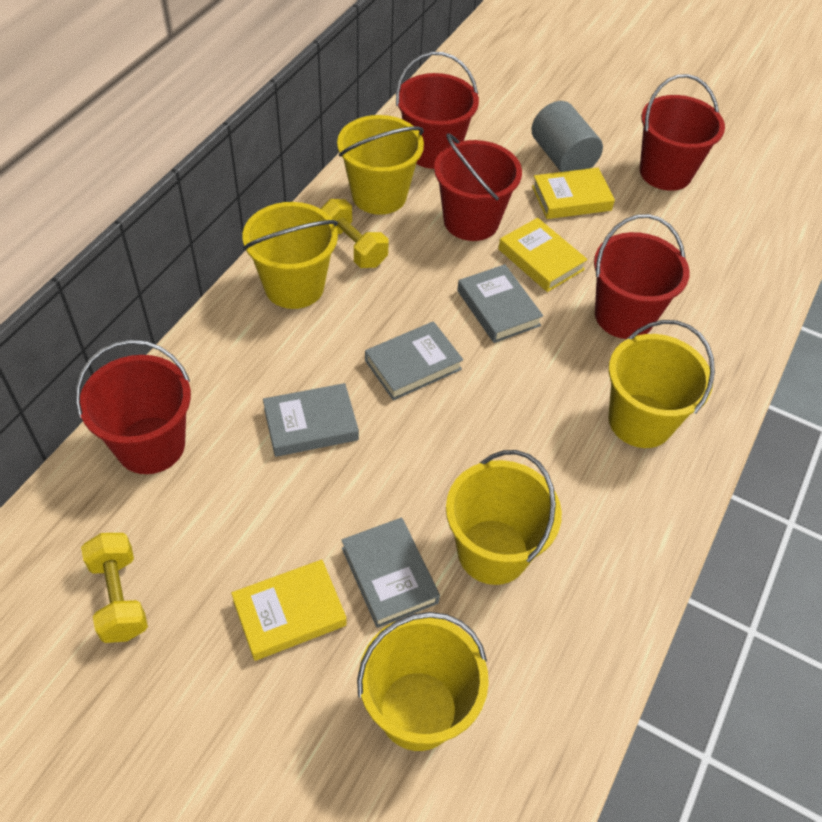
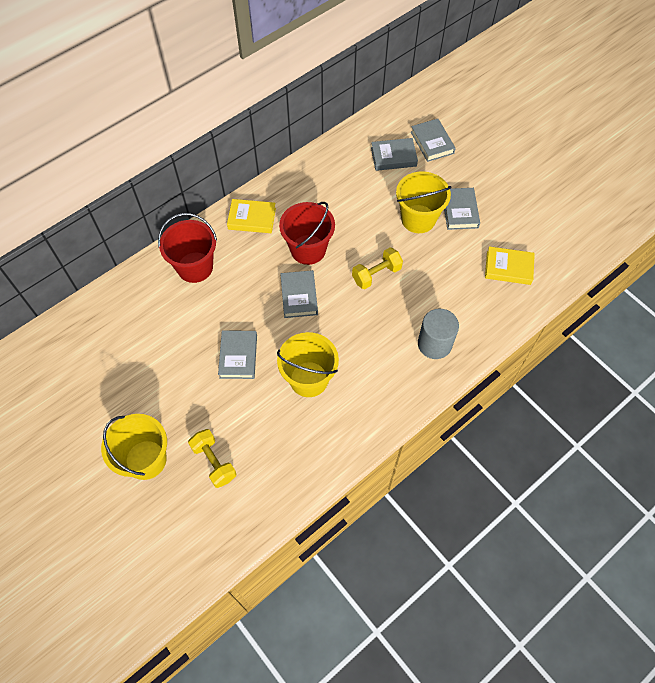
grey book: [263,383,359,457] [341,518,440,628] [365,321,463,400] [457,264,543,343] = 4 -> [218,330,257,379] [280,270,318,318] [371,138,418,171] [411,119,456,162] [444,188,480,230] = 5
red bucket: [75,340,191,474] [396,52,479,169] [434,133,522,241] [594,214,690,339] [640,74,725,191] = 5 -> [158,213,217,283] [279,202,335,265] = 2
yellow book: [231,559,347,661] [498,218,588,292] [532,168,615,219] = 3 -> [227,199,276,233] [485,246,535,285] = 2
yellow bucket: [243,202,338,309] [337,115,424,215] [357,612,489,751] [446,450,562,585] [608,320,715,448] = 5 -> [101,414,167,480] [277,332,339,397] [396,171,451,233] = 3

